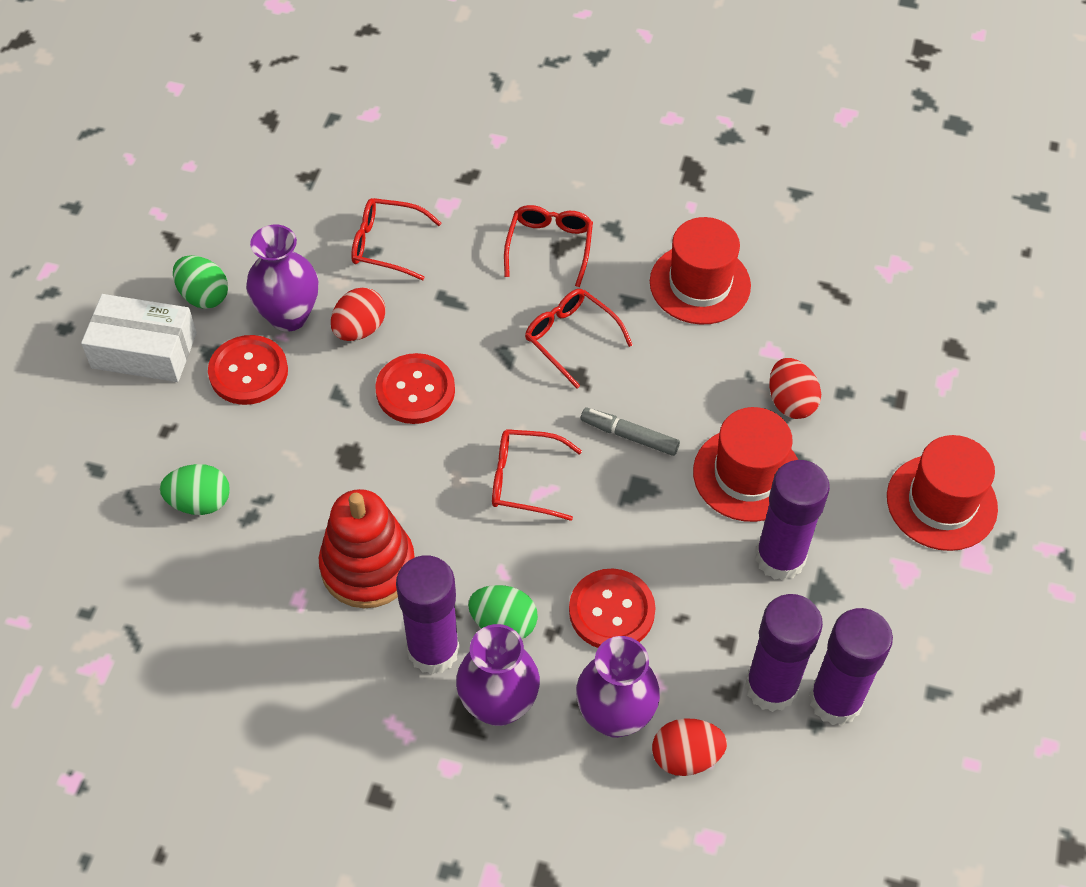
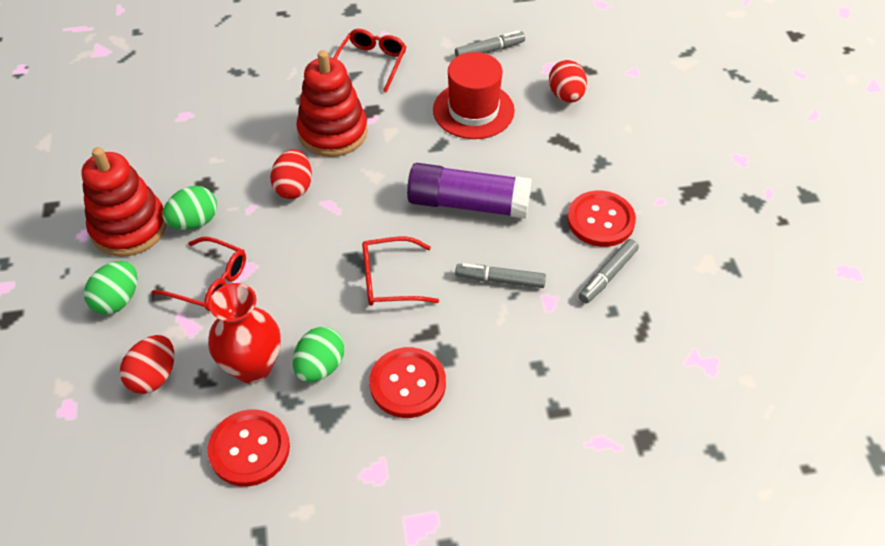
grey marker: [581,408,680,456] = 1 -> [455,30,525,57] [455,263,546,288] [579,239,639,303] = 3
purple glue stick: [396,555,460,675] [745,594,823,712] [755,460,830,581] [809,608,893,725] = 4 -> [407,163,532,219] = 1
purple vase: [246,225,318,332] [456,624,540,726] [576,636,660,738] = 3 -> none = 0
red glasses: [351,198,441,280] [492,429,582,521] [504,205,593,287] [525,289,633,389] = 4 -> [152,237,246,311] [334,29,406,92] [362,237,439,306] = 3
red hat: [650,217,751,325] [693,407,798,522] [887,435,998,551] = 3 -> [433,52,515,139] = 1
red stacking toy: [319,489,415,608] = 1 -> [81,147,167,257] [296,50,368,157] = 2
red vase: none = 0 -> [208,283,281,383] = 1
white box: [81,294,197,382] = 1 -> none = 0

